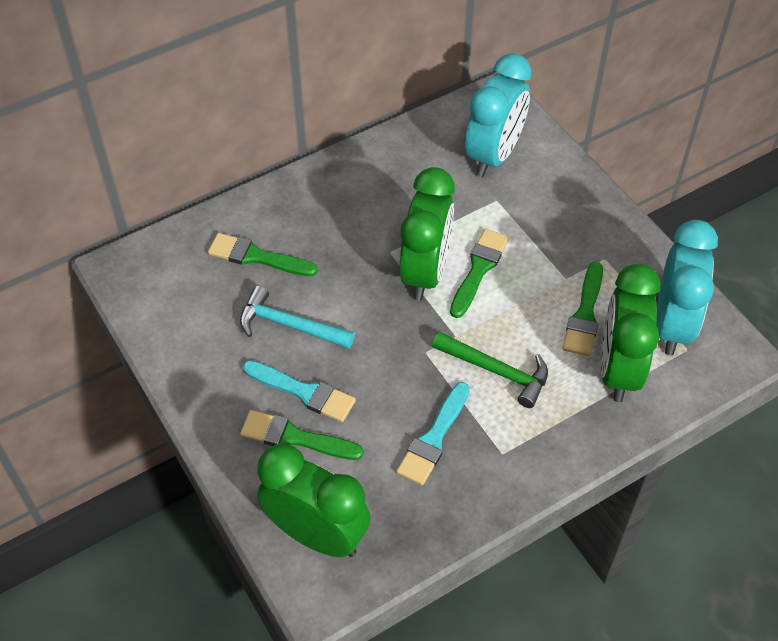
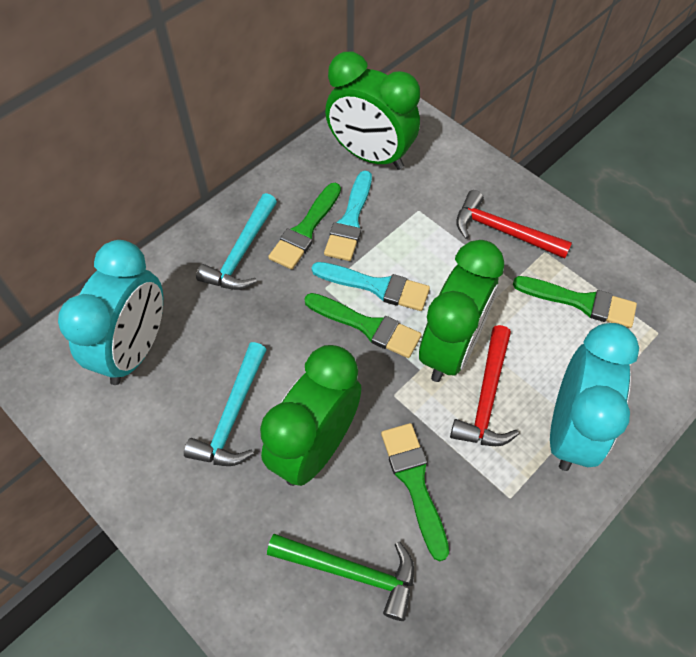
red hammer: none = 0 -> [450,325,519,446] [456,190,572,259] = 2
turquoise hammer: [240,285,355,349] = 1 -> [184,342,267,466] [196,193,277,290] = 2

